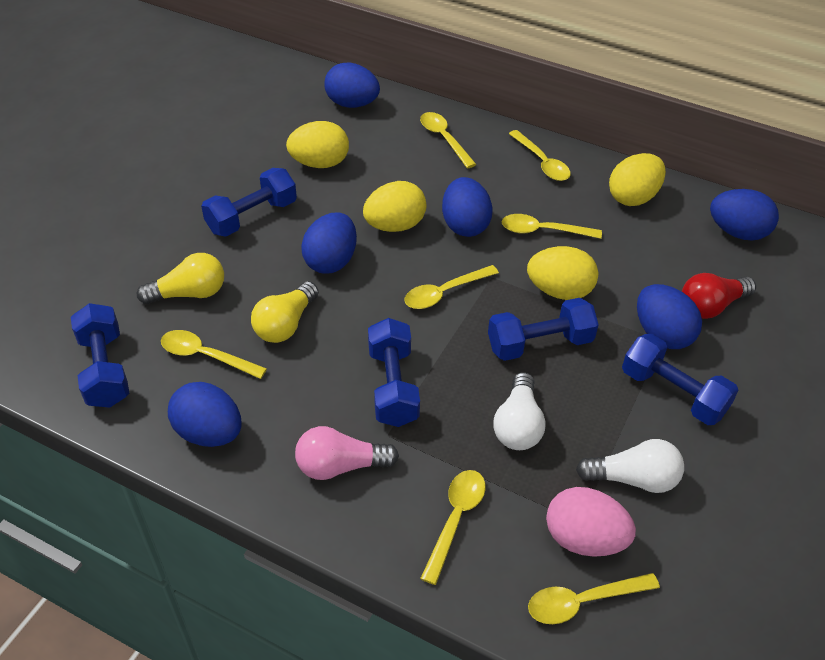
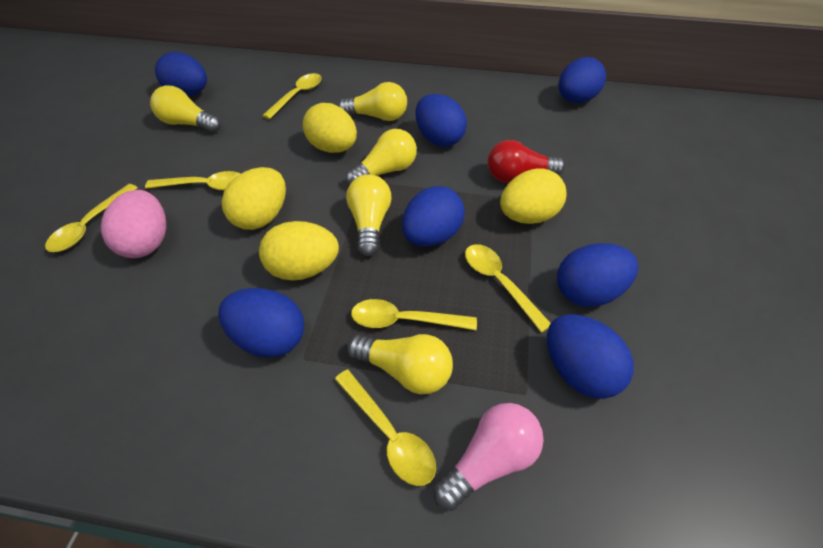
blue dumbbell: [71,303,129,408] [201,168,297,236] [368,318,420,427] [488,298,599,361] [622,334,738,425] = 5 -> none = 0
blue egg: [168,382,242,447] [301,212,357,274] [324,62,380,108] [442,177,493,237] [637,284,702,349] [710,189,779,241] = 6 -> [155,52,207,96] [218,288,304,358] [402,186,465,247] [415,94,467,147] [547,314,634,399] [557,243,638,307] [559,57,606,103] = 7
white light bulb: [493,372,546,450] [576,439,684,493] = 2 -> none = 0
yellow light bulb: [137,253,224,304] [251,281,319,343] = 2 -> [150,85,221,133] [338,82,407,121] [346,129,417,185] [346,174,392,257] [347,334,453,394] = 5
yellow spoon: [161,330,267,379] [404,265,499,309] [420,112,477,168] [420,470,486,585] [501,214,602,239] [509,130,571,181] [528,573,660,624] = 7 -> [45,184,138,252] [145,171,241,191] [262,73,322,119] [335,370,436,486] [351,299,477,330] [465,244,551,333] = 6

